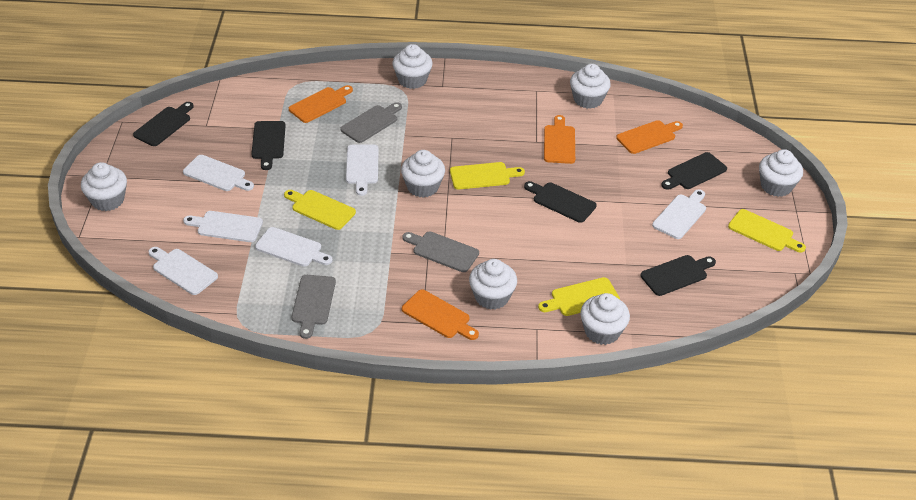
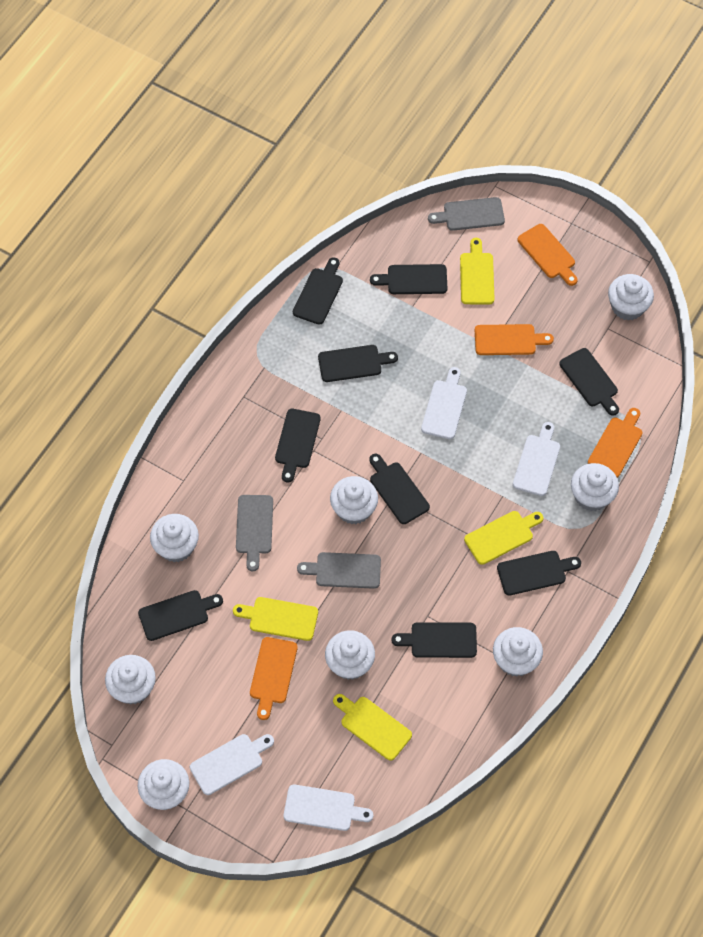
black cutting board: [133,102,194,146] [251,121,286,170] [524,181,597,223] [640,255,716,296] [661,152,727,190] = 5 -> [138,590,223,641] [275,409,321,483] [293,257,343,325] [318,345,398,382] [369,454,430,524] [370,264,447,294] [391,622,477,658] [497,551,581,596] [559,348,619,416] = 9
white cupcake: [81,162,127,211] [392,44,433,89] [401,150,445,198] [469,259,517,310] [570,64,611,109] [580,293,630,345] [759,149,803,197] = 7 -> [105,655,156,704] [138,759,189,810] [150,514,199,562] [325,630,375,680] [330,476,378,524] [493,627,543,677] [571,463,619,511] [608,274,654,321] = 8
white cutting board: [148,247,218,295] [183,155,254,191] [183,211,263,242] [255,227,333,267] [346,145,379,196] [652,189,706,239] = 6 -> [190,734,274,795] [284,784,373,831] [421,367,467,439] [513,422,560,496] = 4

